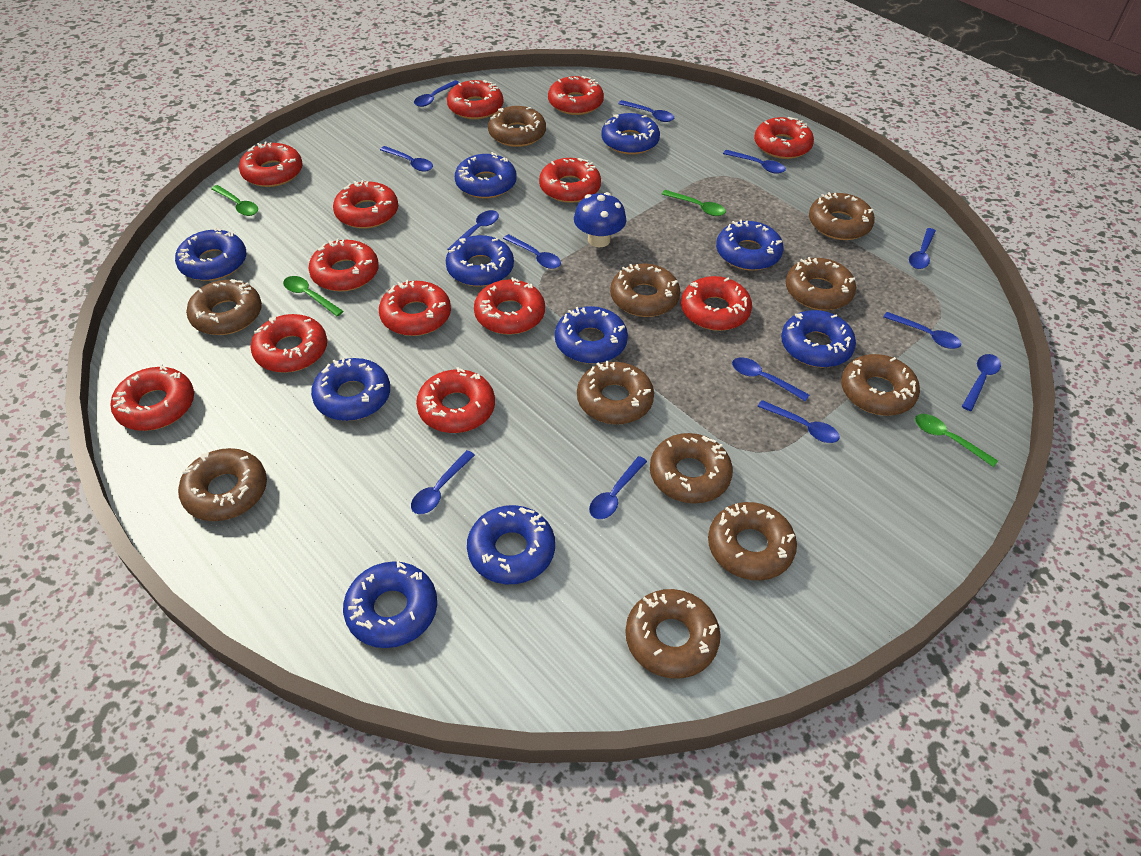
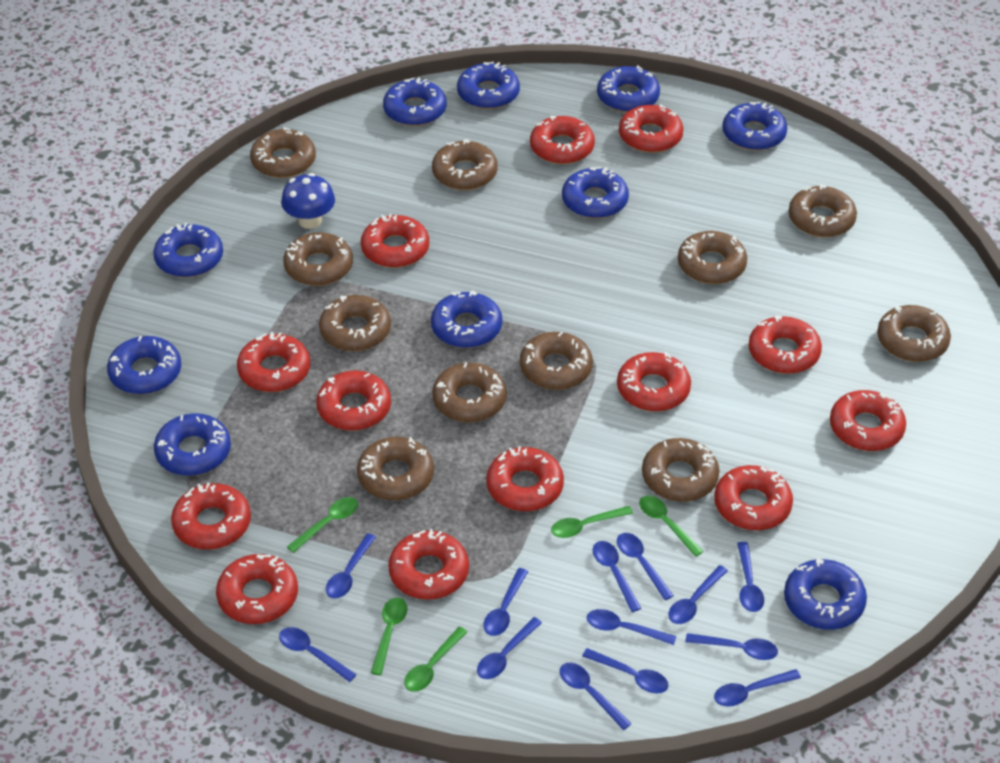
green spoon: [211,185,258,216] [283,276,344,317] [662,190,726,216] [915,414,998,467] = 4 -> [287,497,358,553] [371,597,407,675] [404,626,467,692] [551,506,633,538] [639,496,703,557] = 5

